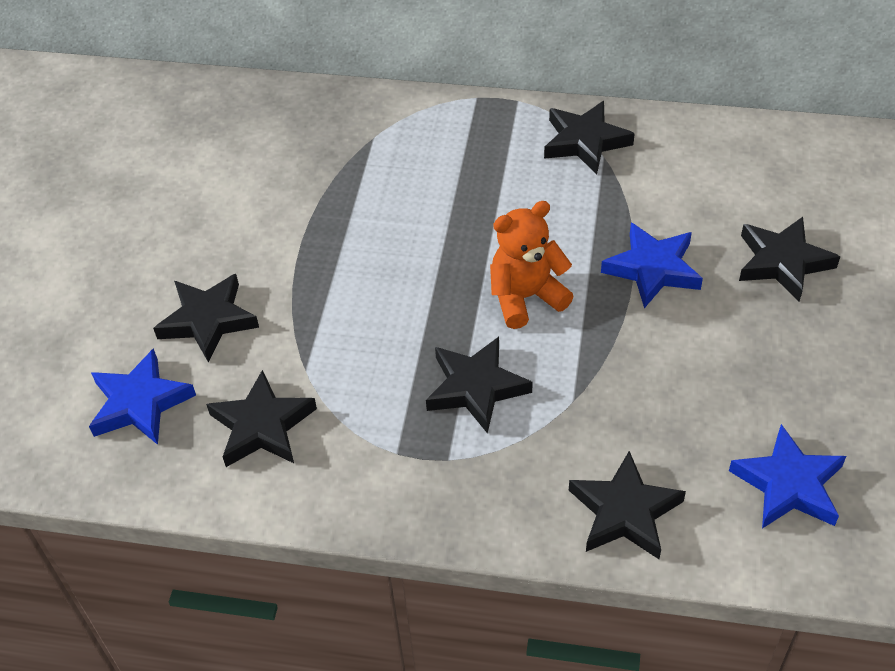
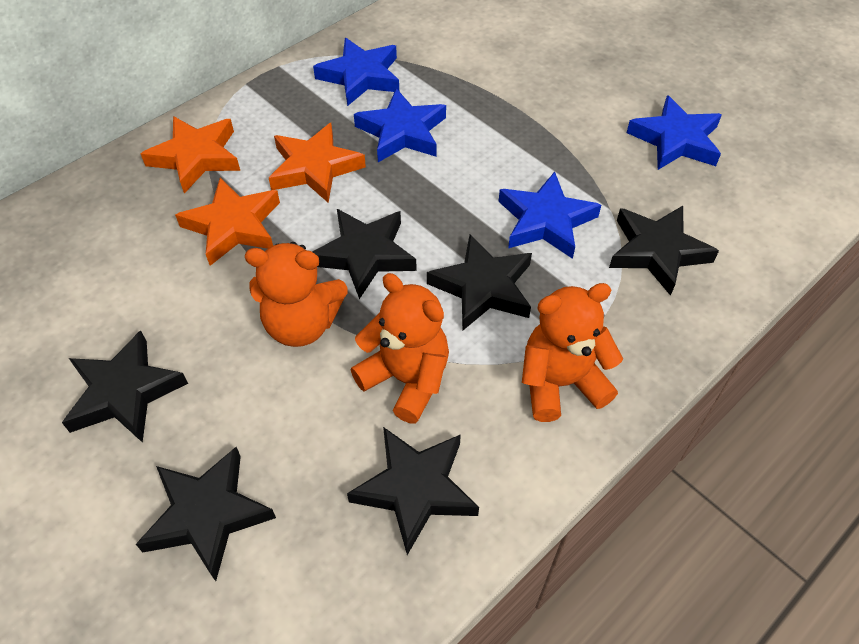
blue star: [89,348,196,445] [601,223,703,308] [729,424,846,529] = 3 -> [313,38,399,106] [354,88,446,162] [498,172,601,259] [627,95,722,170] = 4
orange star: none = 0 -> [141,116,240,194] [175,178,280,266] [269,123,366,203] = 3
orange teddy bear: [490,201,574,329] = 1 -> [245,242,347,347] [351,273,449,423] [522,283,623,422] = 3

